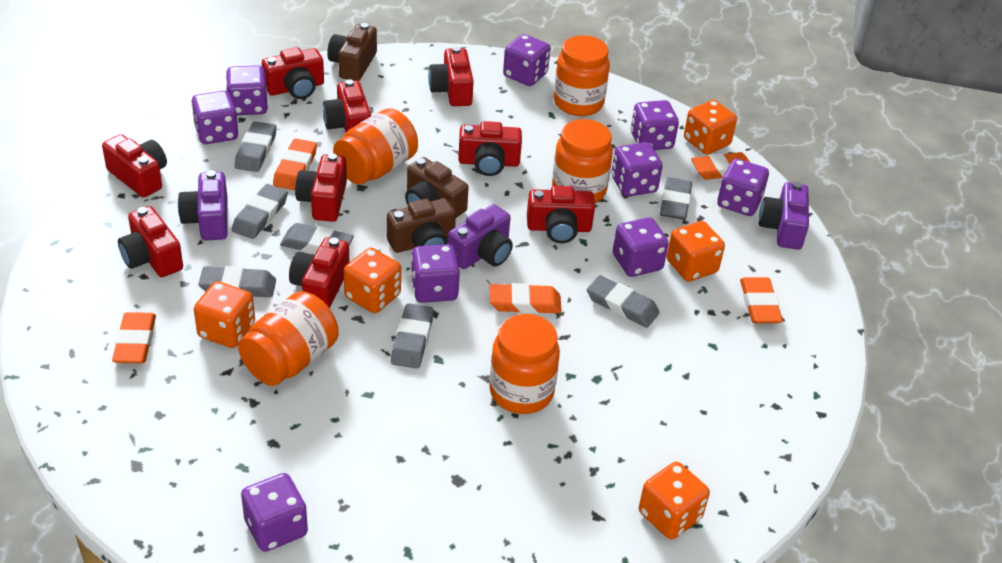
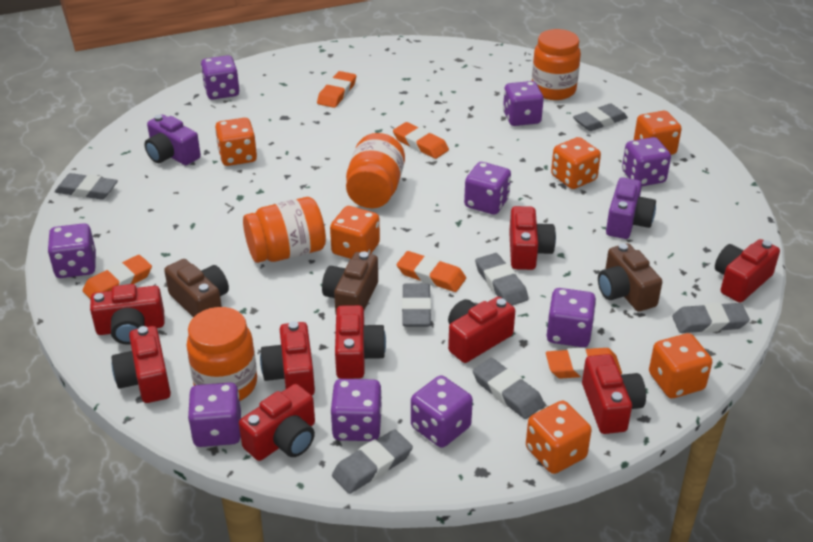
orange dice: [194,281,255,348] [344,248,401,313] [639,462,710,539] [666,221,725,282] [684,100,737,155] = 5 -> [215,118,257,166] [330,206,380,259] [526,401,592,474] [551,137,601,189] [634,111,682,155] [649,333,712,398] = 6
orange jar: [238,291,339,386] [333,108,418,184] [489,314,560,414] [552,119,613,203] [554,35,610,116] = 5 -> [186,307,257,401] [243,197,326,263] [346,133,405,208] [532,29,581,100] = 4
purple camera: [178,170,228,241] [448,204,513,269] [759,182,809,250] = 3 -> [144,115,201,165] [606,177,656,239] = 2

